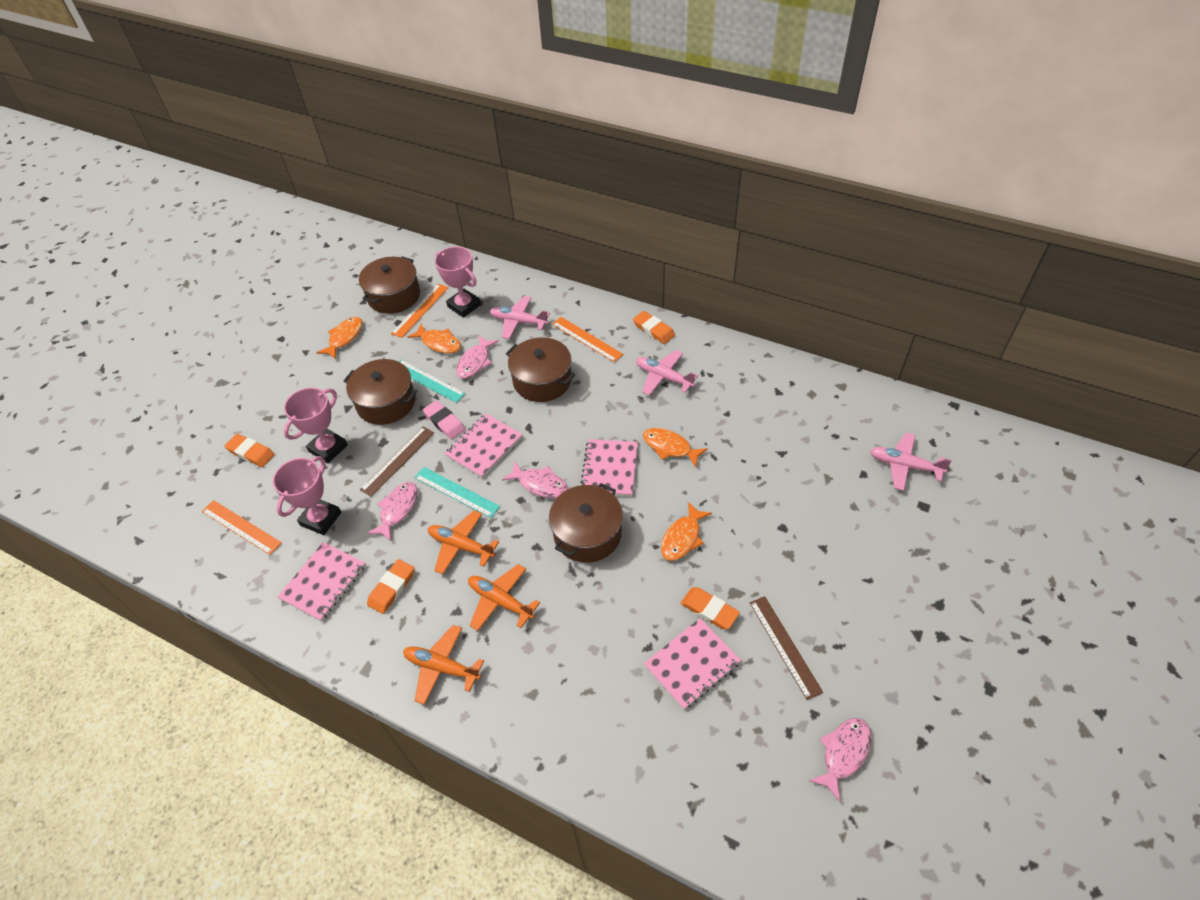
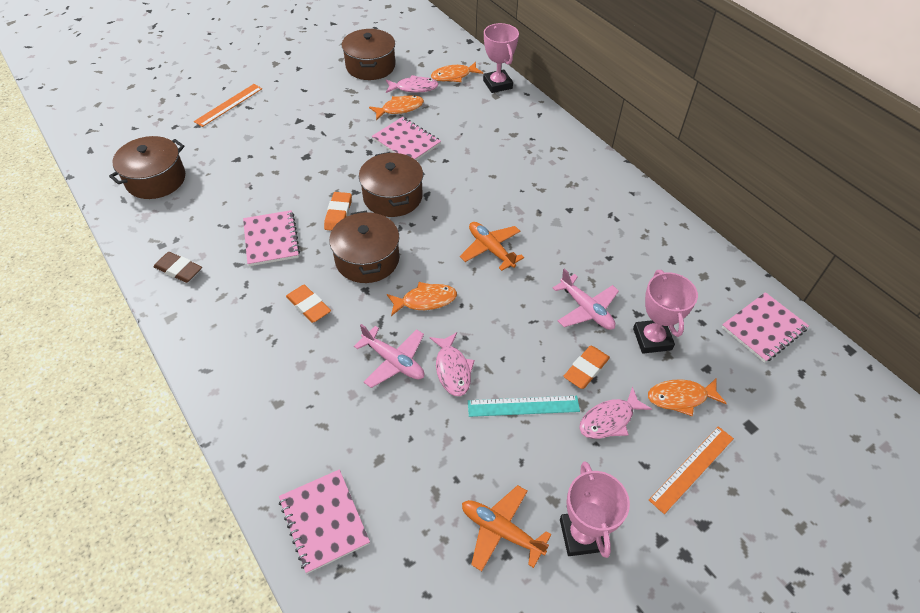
brown eraser: none = 0 -> [153,252,202,283] = 1
brown ruler: [360,426,434,497] [750,596,823,700] = 2 -> none = 0
orange eraser: [224,434,275,467] [367,559,414,614] [633,311,675,344] [681,587,740,629] = 4 -> [286,285,331,323] [324,192,352,231] [563,346,610,389] = 3
orange plane: [403,625,484,705] [428,510,499,574] [468,564,540,631] = 3 -> [460,222,524,271] [462,485,551,571] = 2
orange ruler: [202,500,282,555] [391,284,448,338] [552,317,623,362] = 3 -> [194,84,262,127] [649,426,734,514] = 2
pink eraser: [423,400,465,439] = 1 -> none = 0
pink fish: [367,482,417,541] [456,335,499,378] [502,461,568,498] [809,718,871,802] = 4 -> [386,75,438,93] [430,332,475,396] [579,387,652,439] = 3
pink plane: [490,296,550,339] [636,350,699,395] [870,432,952,491] = 3 -> [354,324,424,388] [553,268,619,330] = 2
turquoise ruler: [398,359,465,403] [414,467,500,518] = 2 -> [468,396,580,417] = 1

